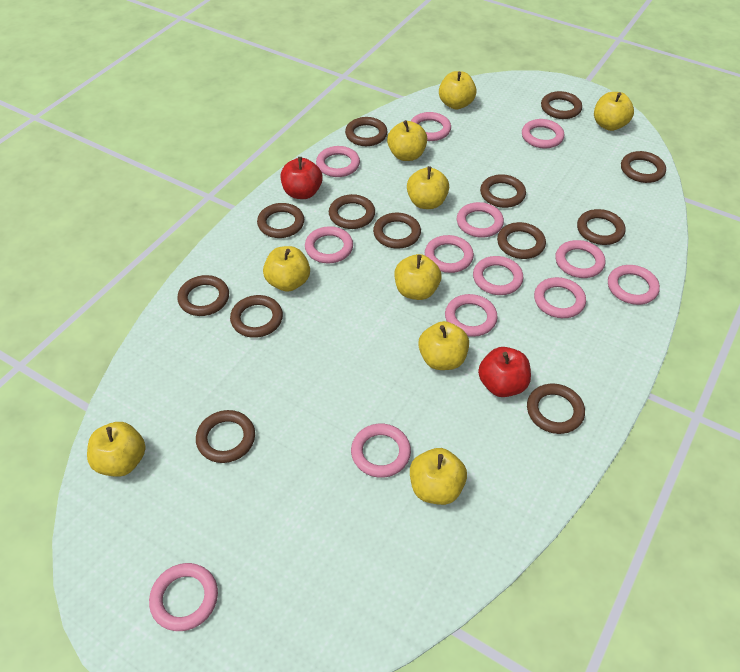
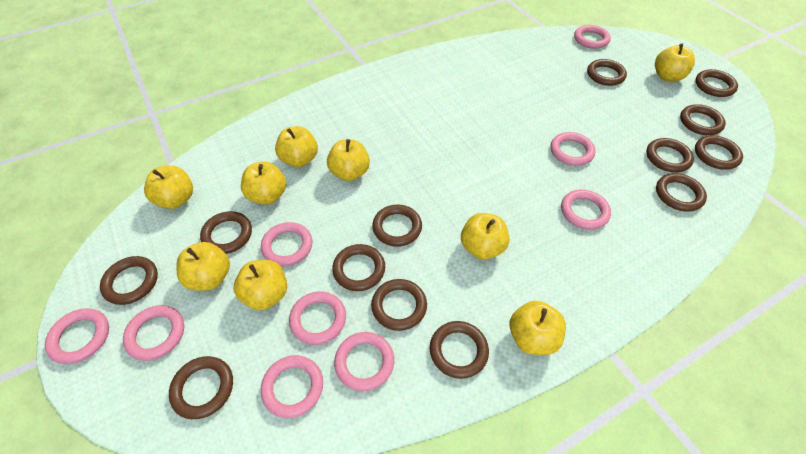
pink ring: [149,563,218,631] [305,226,353,264] [316,146,360,177] [351,424,411,478] [411,112,451,141] [425,235,474,273] [445,294,498,337] [457,202,504,238] [473,256,523,295] [522,119,564,148] [534,277,586,318] [555,240,605,278] [608,265,660,305] = 13 -> [45,308,109,364] [123,305,184,361] [261,222,313,266] [261,355,323,418] [289,291,346,345] [334,332,394,391] [550,132,596,166] [561,189,611,230] [574,25,611,49] = 9
red apple: [281,157,322,199] [478,347,531,397] = 2 -> none = 0

